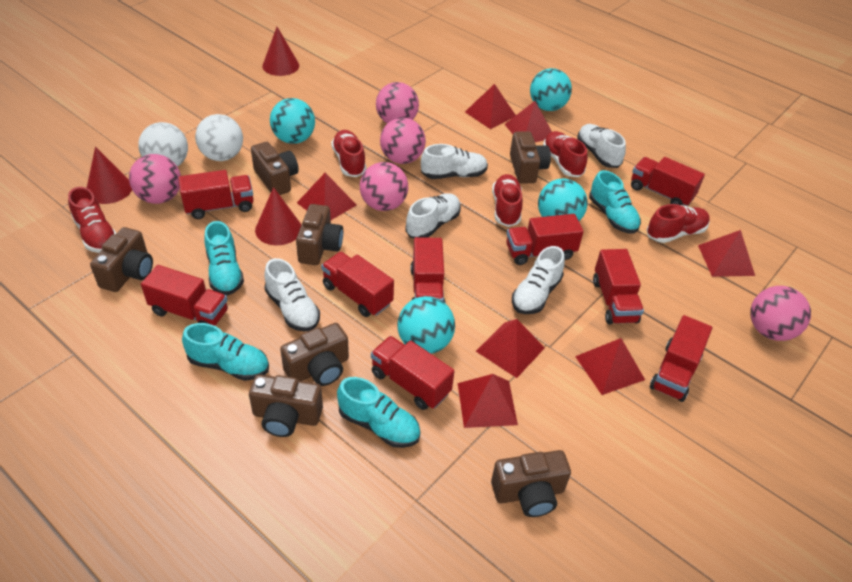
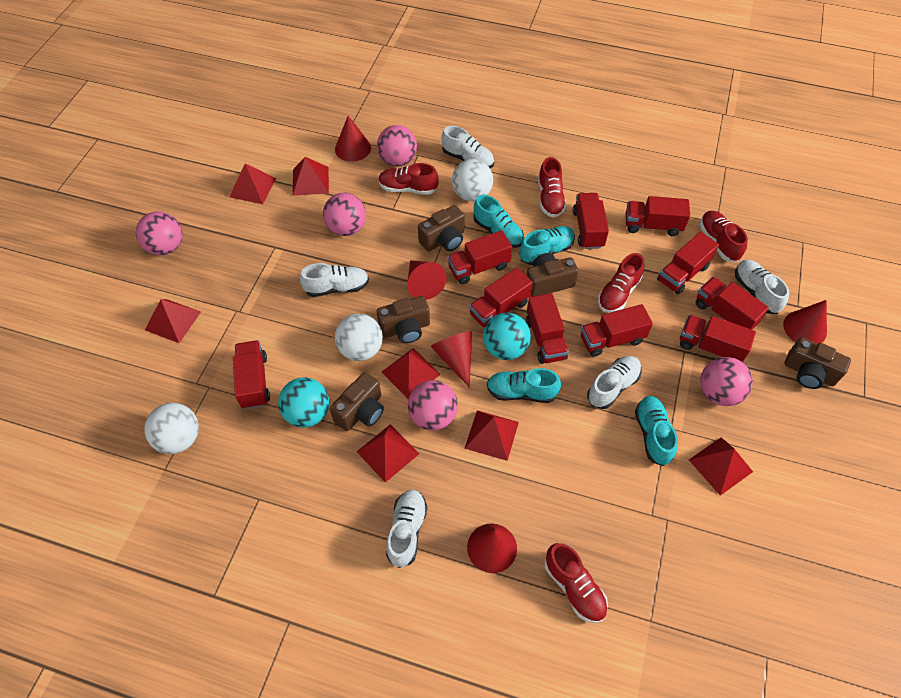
brown camera: [90,227,153,292] [249,374,323,437] [251,142,299,195] [280,323,349,386] [296,204,343,265] [491,450,571,517] [510,131,551,184] = 7 -> [330,372,384,431] [377,296,430,344] [418,205,465,251] [526,253,578,297] [784,337,851,389] = 5
red cone: [87,147,132,204] [255,187,301,245] [262,27,299,76] = 3 -> [335,116,371,162] [407,260,447,300] [431,331,472,388] [467,524,517,573] [783,300,827,344] = 5
red truck: [141,265,228,326] [178,170,253,219] [321,252,394,317] [371,336,454,410] [410,237,446,304] [506,214,584,265] [593,249,644,324] [631,157,705,207] [650,315,712,402] = 9 -> [233,340,270,409] [447,230,512,284] [469,267,533,327] [526,293,569,364] [573,193,609,249] [581,304,653,357] [626,196,690,236] [657,232,719,295] [680,315,756,362] [696,277,769,330] = 10
turquoise ball: [270,98,315,144] [397,296,455,354] [530,68,572,111] [538,179,587,221] = 4 -> [278,377,329,428] [483,313,531,360] = 2
white ball: [138,122,188,167] [195,114,243,161] = 2 -> [145,403,199,454] [335,314,383,361] [452,159,493,201] = 3

